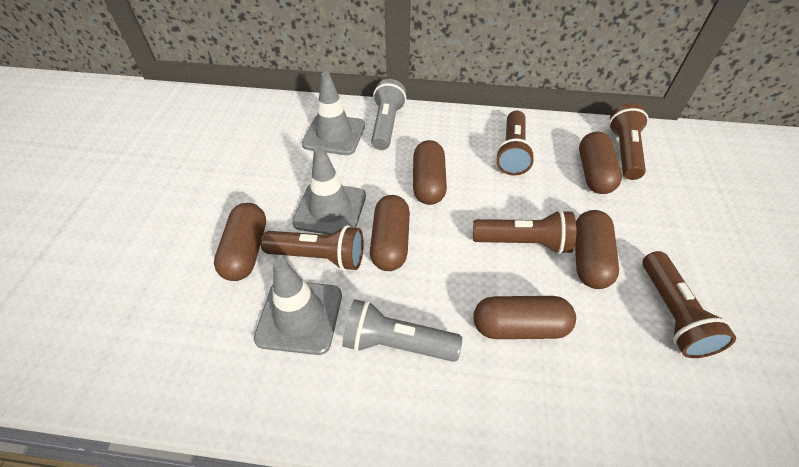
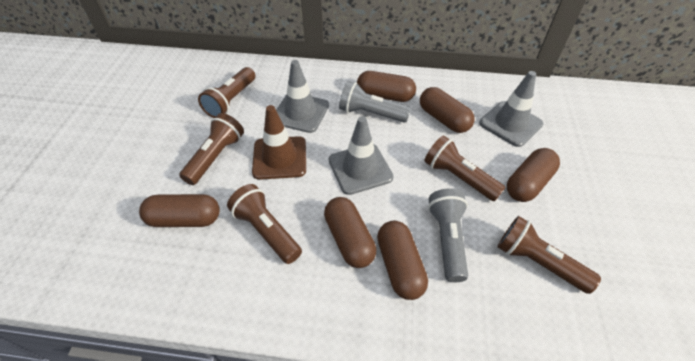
brown traffic cone: none = 0 -> [252,105,306,180] = 1

